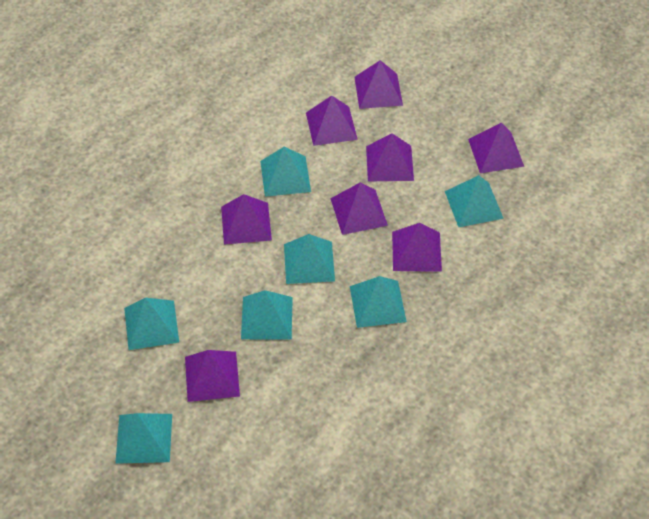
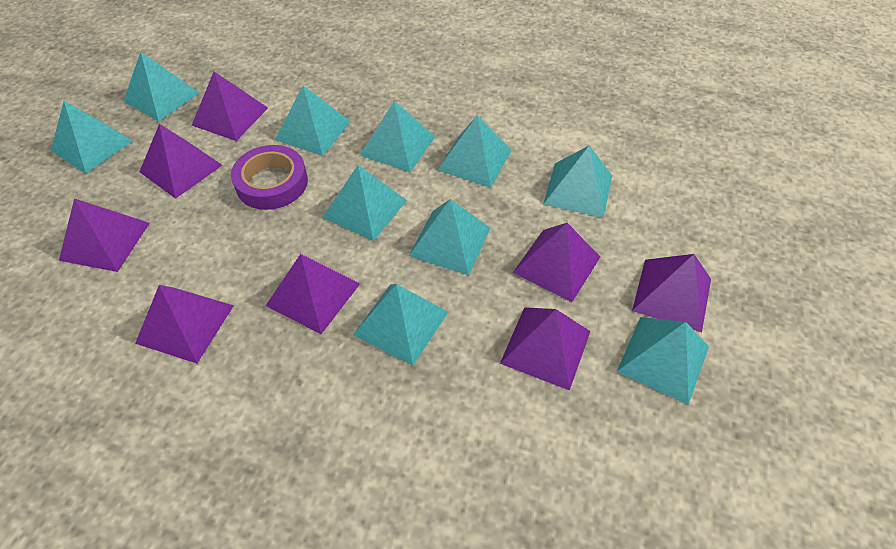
purple tape: none = 0 -> [231,145,308,210] = 1
turquoise pyramid: [115,413,172,464] [124,298,179,350] [241,290,293,340] [260,146,311,197] [284,234,335,284] [350,276,407,328] [445,175,504,227] = 7 -> [51,101,133,174] [123,52,199,121] [275,86,351,156] [323,165,407,241] [353,284,448,366] [360,101,435,172] [409,199,490,275] [438,115,512,188] [543,145,612,218] [617,317,709,405] = 10

